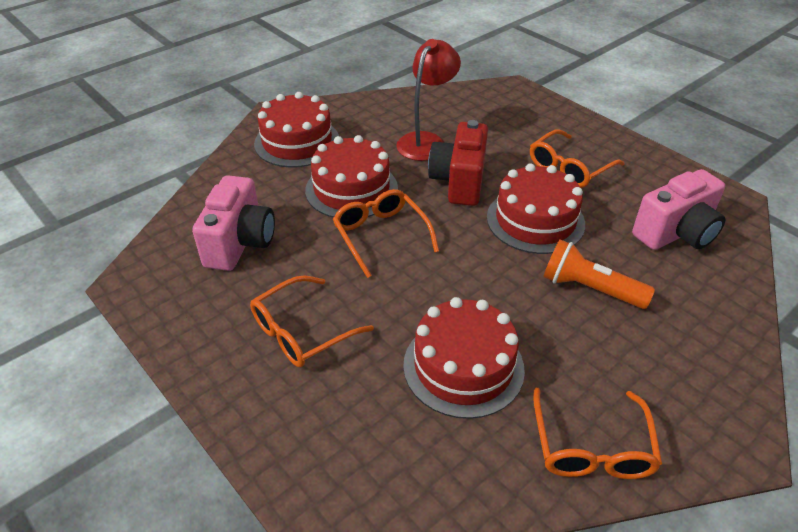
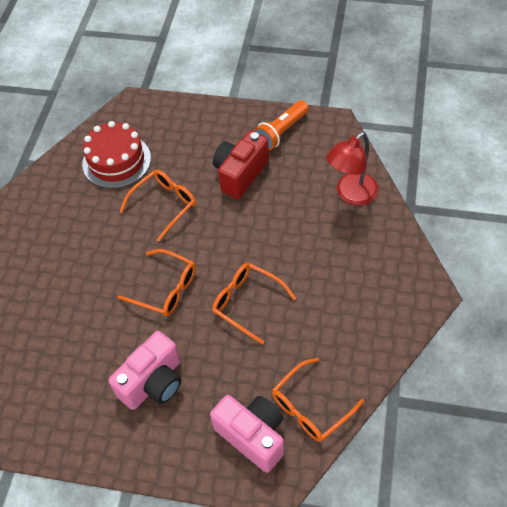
red cake: [254,92,339,167] [305,135,398,217] [403,297,525,419] [487,163,585,254] = 4 -> [82,121,151,189] = 1

